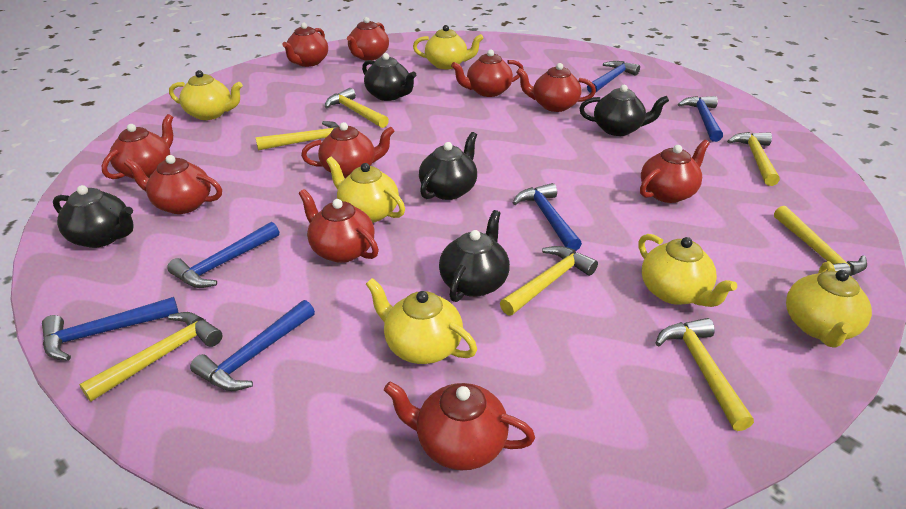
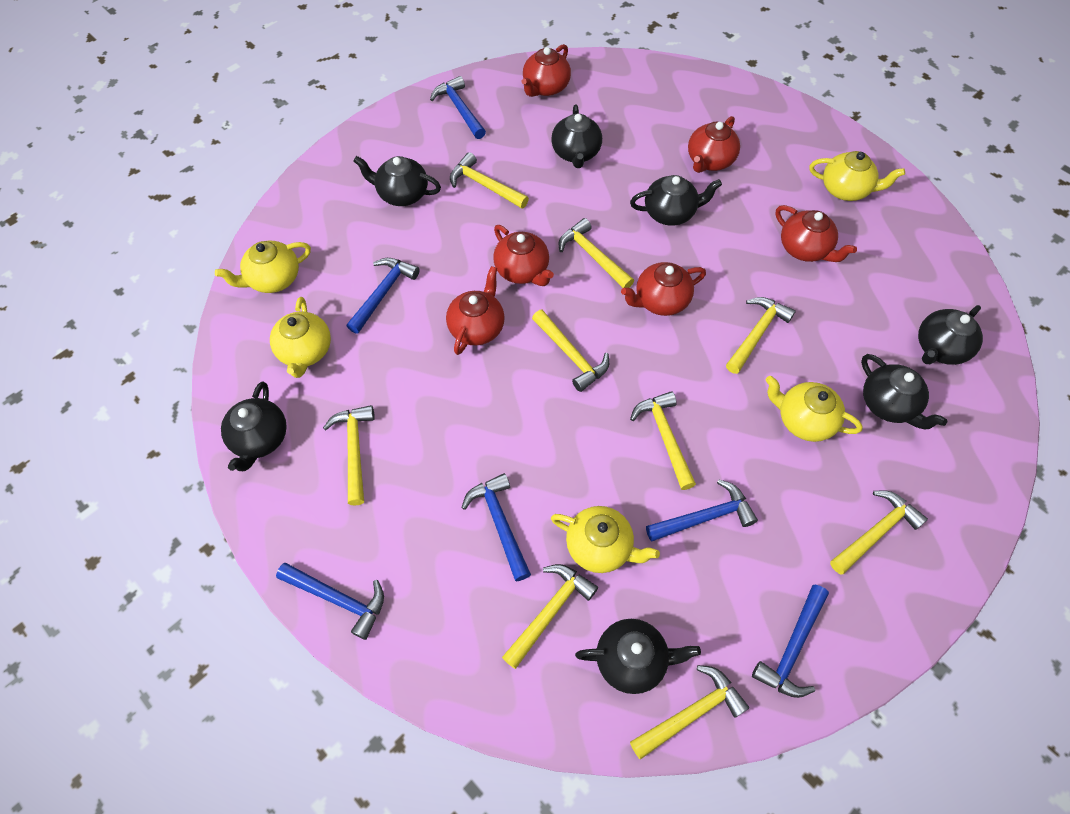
black teapot: [53,185,133,248] [362,53,416,101] [419,132,477,200] [439,210,510,302] [579,85,669,136] = 5 -> [221,382,287,471] [353,156,441,206] [551,105,602,168] [575,619,701,694] [630,175,722,226] [861,354,947,430] [918,305,983,365] = 7
red teapot: [102,114,173,179] [124,155,222,214] [282,23,328,67] [299,189,379,263] [301,122,395,178] [347,17,389,60] [384,382,535,470] [451,50,524,97] [516,63,596,112] [640,140,710,203] = 10 -> [446,266,505,355] [493,225,554,286] [522,44,571,97] [621,262,706,316] [688,116,740,173] [776,205,857,262] = 6
yellow hammer: [79,312,223,401] [255,121,339,150] [325,88,389,128] [500,246,598,316] [656,318,754,431] [727,132,780,186] [774,206,867,276] = 7 -> [323,405,375,506] [450,152,529,208] [502,564,598,669] [532,310,609,392] [559,218,634,288] [630,391,696,490] [630,665,749,760] [726,297,796,374] [830,490,928,574] = 9
yellow teapot: [169,70,243,120] [326,157,405,223] [366,278,477,364] [413,25,484,69] [638,234,737,307] [786,261,872,348] = 6 -> [215,241,311,293] [270,297,331,378] [551,506,660,573] [766,376,863,442] [809,151,905,201] = 5

